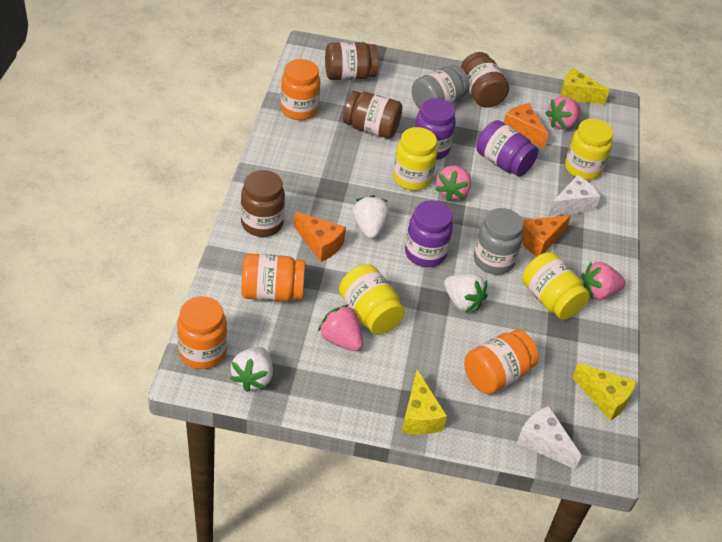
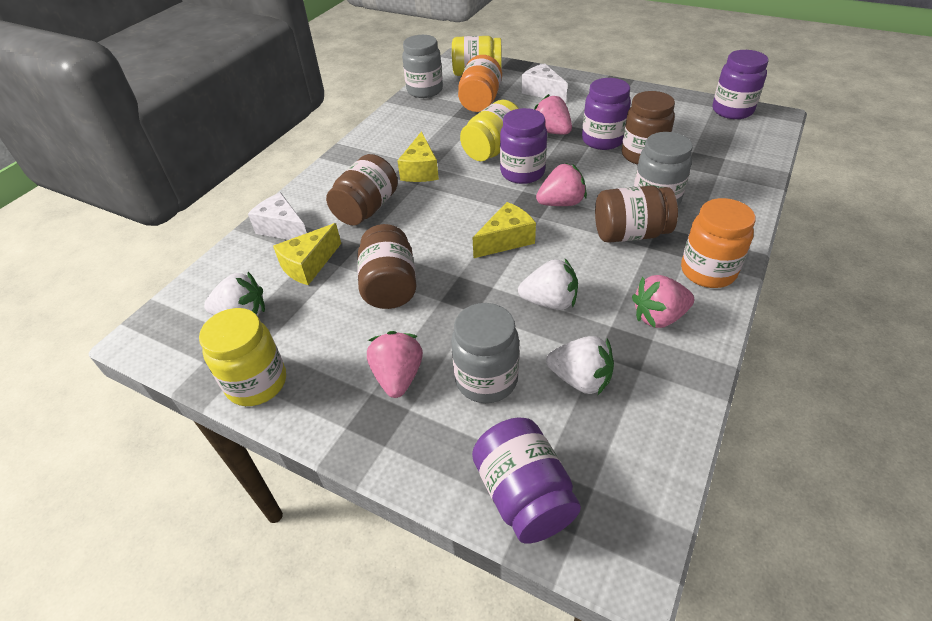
grey jar: [412,65,470,109] [474,208,524,275] = 2 -> [402,35,443,98] [451,303,519,403] [634,132,693,206] = 3
orange cheese: [294,212,346,262] [503,103,548,148] [522,215,571,257] = 3 -> none = 0
orange jar: [177,296,227,369] [241,254,305,301] [281,59,320,120] [464,330,539,394] = 4 -> [458,55,502,112] [681,198,756,288] = 2
purple jar: [405,200,453,267] [415,98,456,160] [476,120,538,177] = 3 -> [472,417,581,544] [500,108,547,184] [582,78,631,150] [713,50,768,119] = 4
yellow jar: [339,265,405,335] [393,127,438,191] [522,252,590,320] [565,119,613,180] = 4 -> [199,308,286,406] [452,36,502,76] [460,100,519,161] = 3

